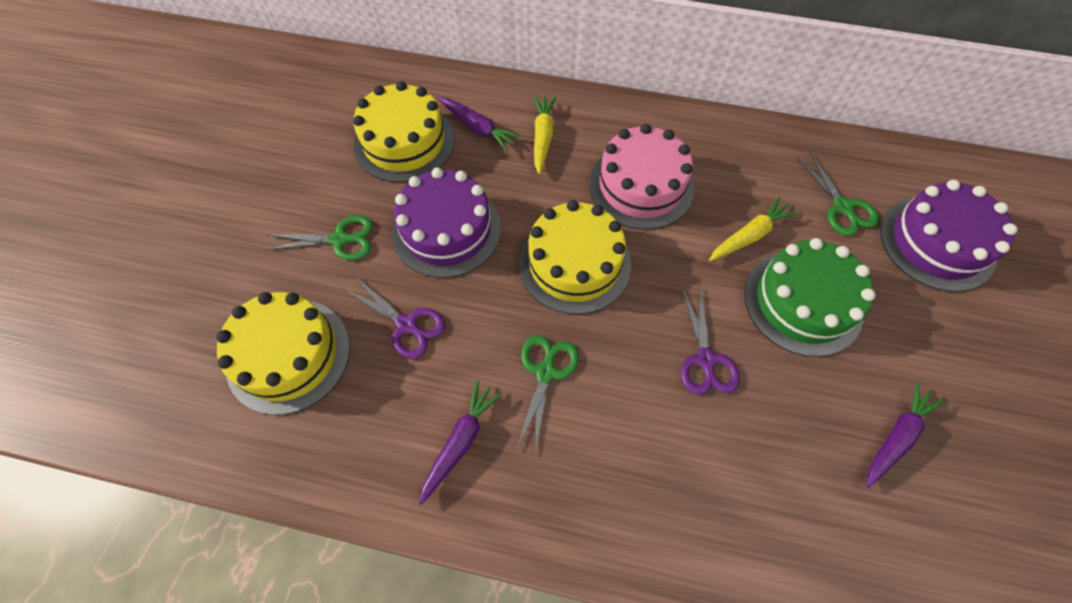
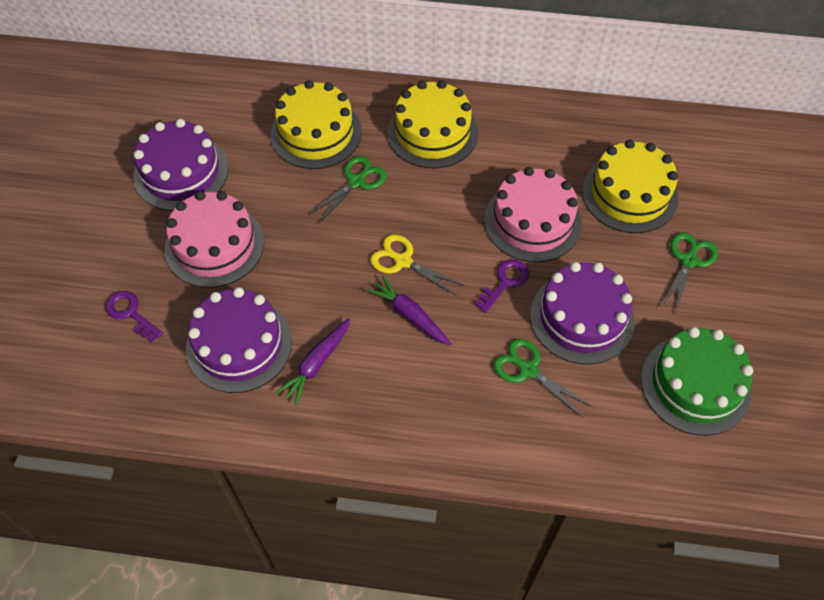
pink cake: [589,124,694,230] = 1 -> [165,191,264,288] [484,167,582,262] = 2
purple cake: [392,167,501,278] [880,180,1018,292] = 2 -> [133,119,228,211] [186,287,292,393] [530,262,635,365] = 3
purple carrot: [419,380,502,505] [438,97,521,151] [866,381,945,488] = 3 -> [276,318,350,405] [367,276,451,345] = 2
purple key: none = 0 -> [105,291,163,343] [475,259,529,313] = 2
purple scissors: [345,277,445,359] [681,288,740,395] = 2 -> none = 0
yellow carrot: [533,96,556,175] [709,197,798,261] = 2 -> none = 0
yellow scissors: none = 0 -> [370,234,464,296] = 1

